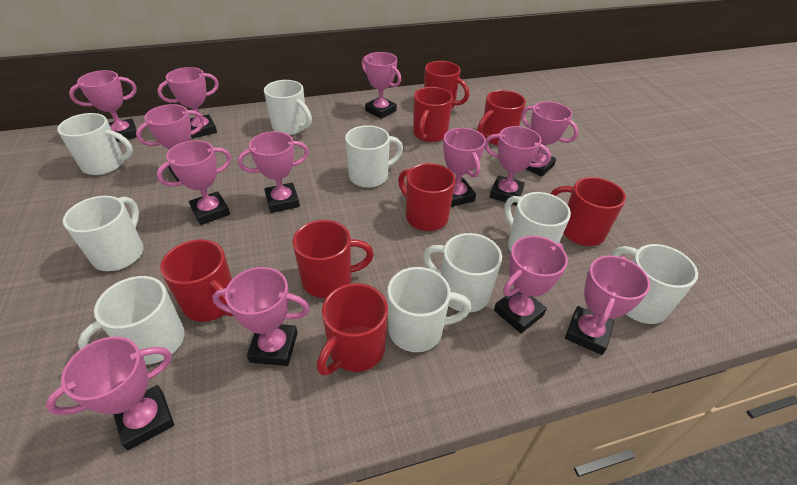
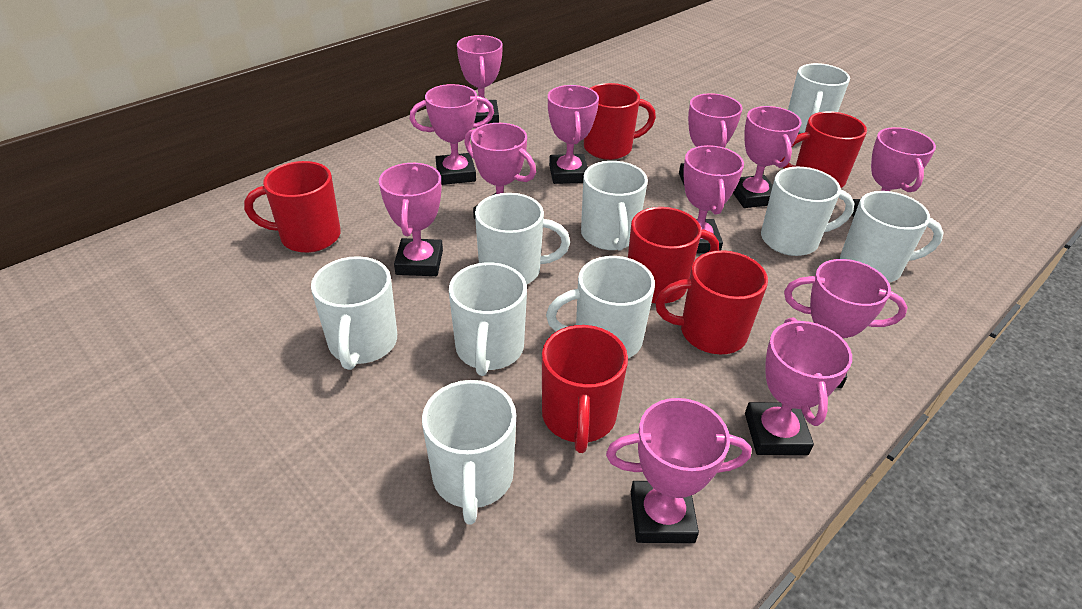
pink trophy: [45,336,174,450] [69,70,137,142] [136,104,204,182] [156,140,231,225] [157,67,219,138] [212,267,310,366] [238,131,309,213] [362,52,401,119] [443,128,486,207] [485,126,551,205] [494,236,568,333] [521,102,579,177] [565,256,650,355] = 13 -> [379,163,443,276] [410,84,494,185] [457,35,503,124] [464,123,536,219] [548,85,599,184] [606,398,752,543] [679,93,742,184] [683,145,744,253] [733,106,802,208] [745,317,852,455] [784,259,907,388] [852,127,936,217] = 12
red mug: [160,239,233,322] [292,220,374,298] [317,283,388,376] [398,163,456,231] [413,87,453,142] [424,61,469,108] [477,90,526,145] [551,177,626,246] = 8 -> [244,161,341,253] [542,325,628,453] [584,83,656,160] [628,207,719,303] [655,250,768,355] [780,111,867,188] = 6

